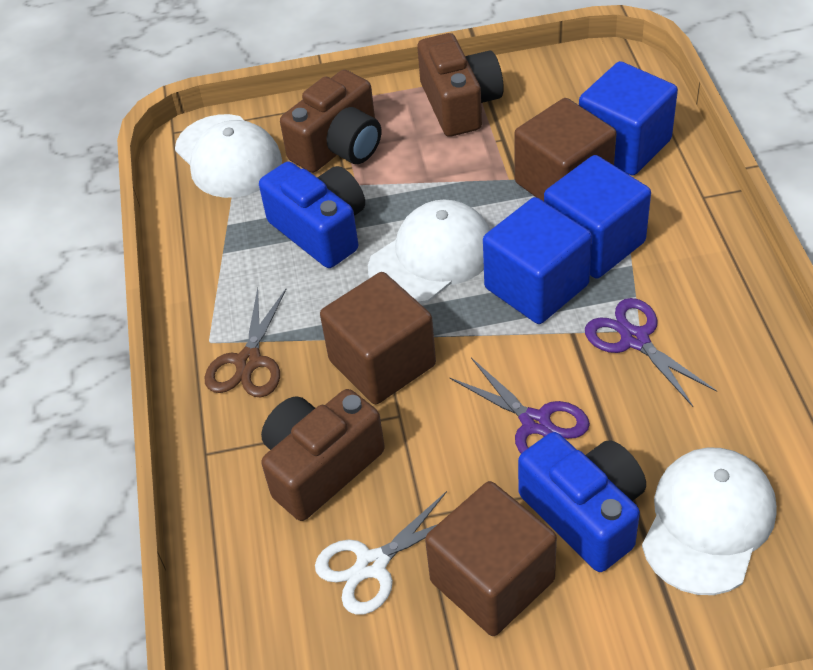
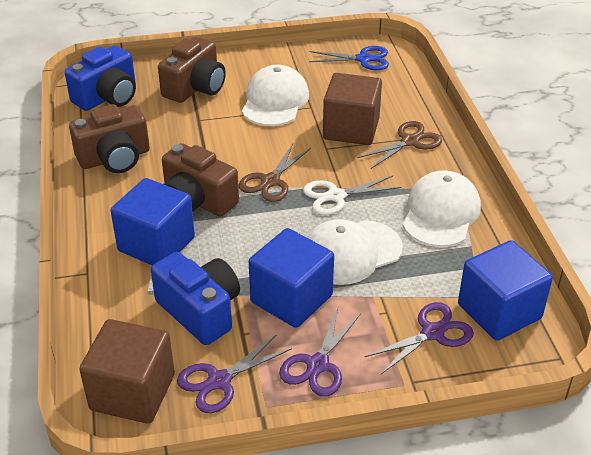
blue scissors: none = 0 -> [309,46,389,70] = 1
brown cube: [320,272,436,404] [425,481,557,636] [514,98,617,201] = 3 -> [79,319,175,423] [323,73,382,145] = 2
brown scissors: [205,288,286,397] = 1 -> [238,144,311,202] [357,121,442,169] = 2
purple scissors: [449,358,590,454] [585,298,717,407] = 2 -> [177,334,292,413] [279,308,361,397] [364,302,474,375] = 3

